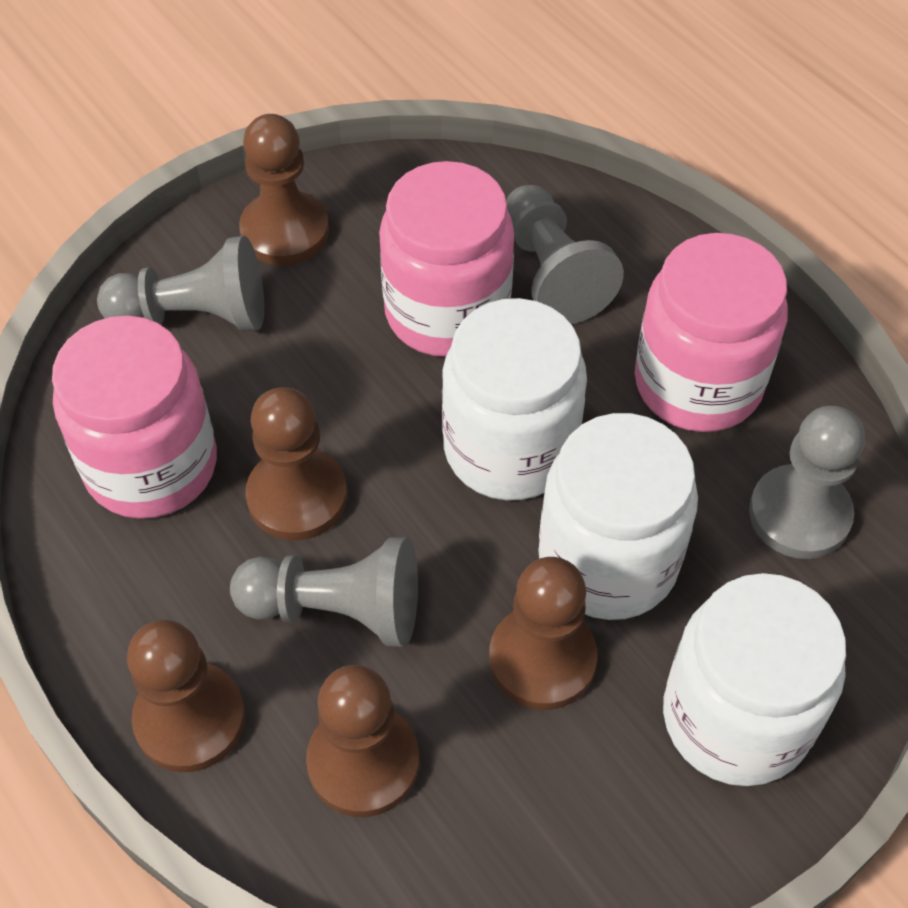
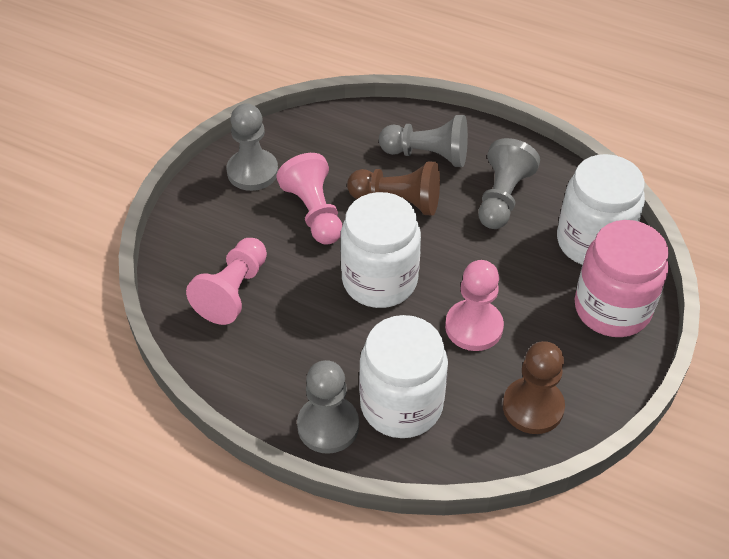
brown pawn: [127,620,245,772] [239,114,329,265] [245,387,347,541] [306,665,419,817] [489,557,598,710] = 5 -> [347,161,440,216] [503,341,565,434] = 2
pink jar: [52,316,217,519] [379,161,514,357] [635,233,788,432] = 3 -> [575,220,669,337] = 1
pink pawn: none = 0 -> [186,238,267,325] [277,153,343,245] [445,260,504,351] = 3

